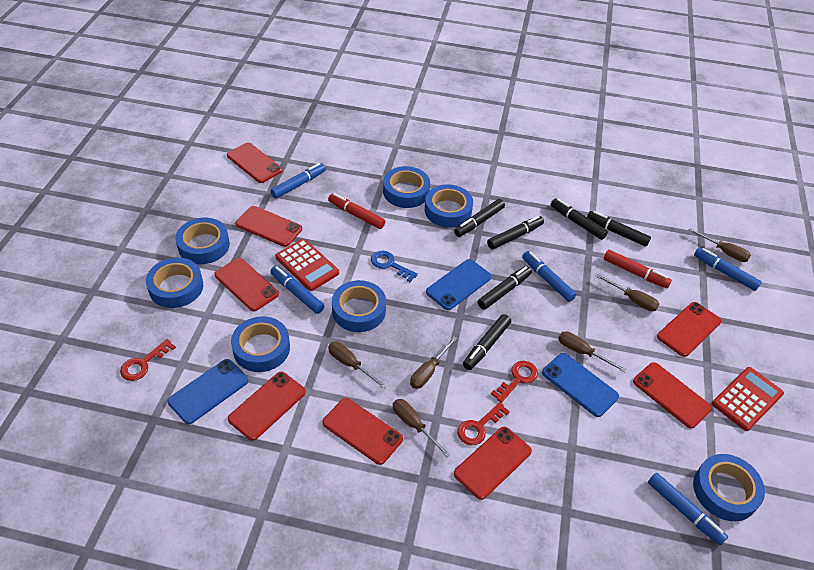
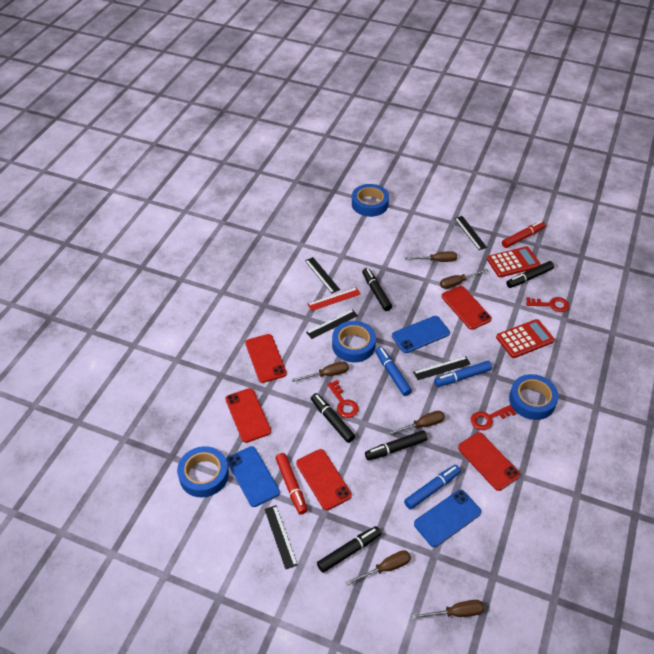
black marker: [454,199,505,237] [463,314,511,370] [478,266,532,310] [487,216,544,250] [551,198,608,240] [587,211,651,247] = 6 -> [311,393,355,443] [317,526,381,573] [362,268,392,311] [365,430,428,460] [506,261,554,288] = 5
black ruler: none = 0 -> [264,505,298,569] [305,257,340,293] [306,309,358,339] [413,356,471,380] [454,216,487,250] = 5
blue key: [371,251,418,282] = 1 -> none = 0
blue marker: [270,163,326,199] [270,266,324,314] [522,251,577,302] [648,473,728,545] [694,248,762,291] = 5 -> [375,347,412,396] [404,465,461,510] [434,361,492,387] = 3
blue tape: [146,258,203,308] [175,218,230,264] [231,316,290,372] [332,280,386,332] [383,166,430,208] [425,184,473,228] [693,454,765,521] = 7 -> [177,446,229,497] [332,321,376,362] [352,184,389,217] [509,374,559,420] = 4
red phone: [214,258,279,311] [227,143,282,183] [228,372,306,441] [235,206,302,247] [322,398,403,465] [454,427,532,500] [633,362,712,428] [657,302,722,357] = 8 -> [225,388,271,443] [245,334,287,383] [296,449,352,510] [441,286,492,330] [458,432,520,491] = 5
red ruler: none = 0 -> [308,287,361,311] = 1

